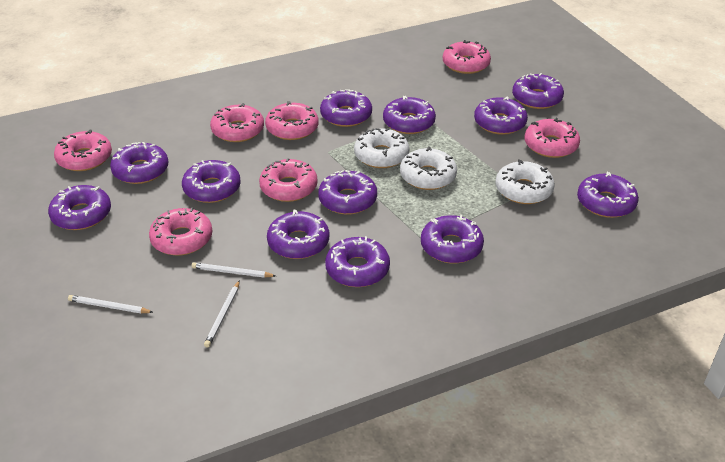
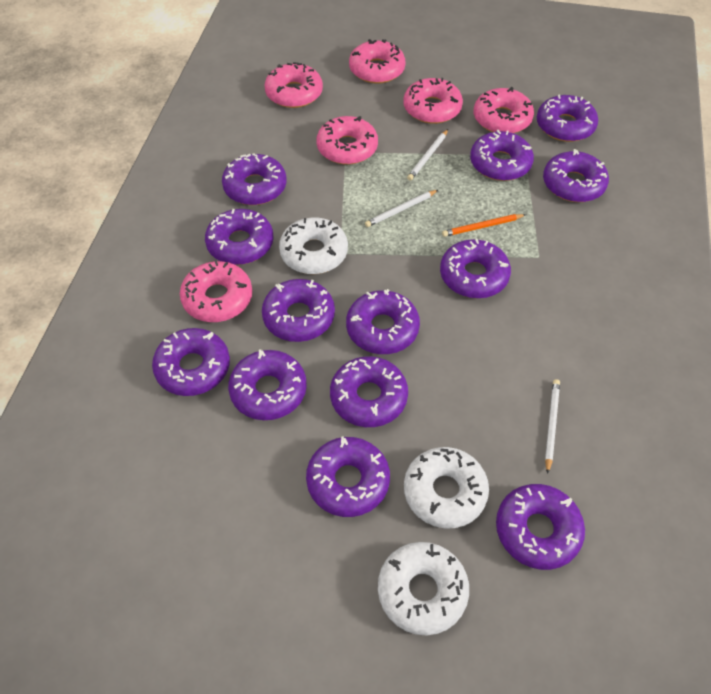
orange pencil: none = 0 -> [442,214,526,237] = 1
pink donut: [54,129,112,171] [149,208,213,256] [210,103,264,142] [259,158,318,202] [265,101,319,140] [443,40,491,74] [525,118,580,158] = 7 -> [180,260,252,322] [264,62,323,108] [316,116,378,165] [349,39,406,84] [403,78,463,124] [474,87,534,133] = 6
purple donut: [48,185,111,230] [110,142,169,184] [182,160,241,203] [267,210,329,259] [318,170,377,215] [320,89,372,127] [325,236,390,287] [383,96,436,134] [421,215,484,263] [474,96,528,135] [512,73,564,109] [577,172,639,218] = 12 -> [152,328,230,396] [205,209,274,265] [222,153,287,205] [228,349,307,420] [262,279,335,342] [306,437,390,517] [330,356,408,427] [346,289,420,354] [440,238,511,298] [470,130,534,181] [496,484,585,570] [537,95,598,142] [543,149,609,202] = 13

